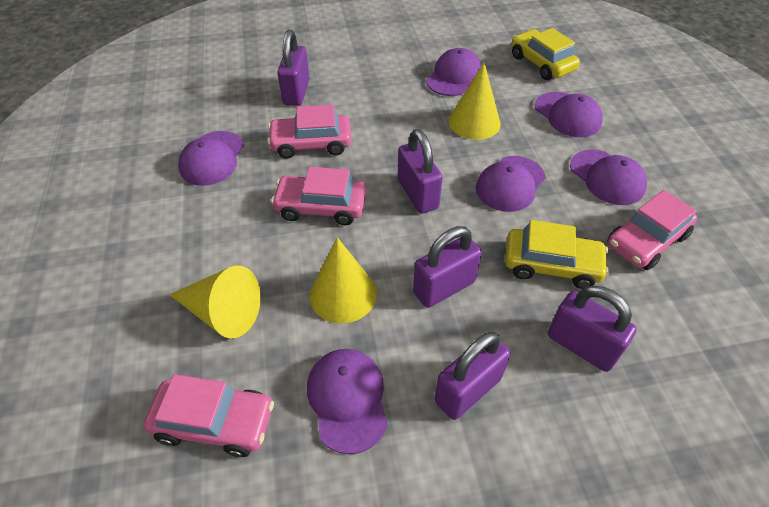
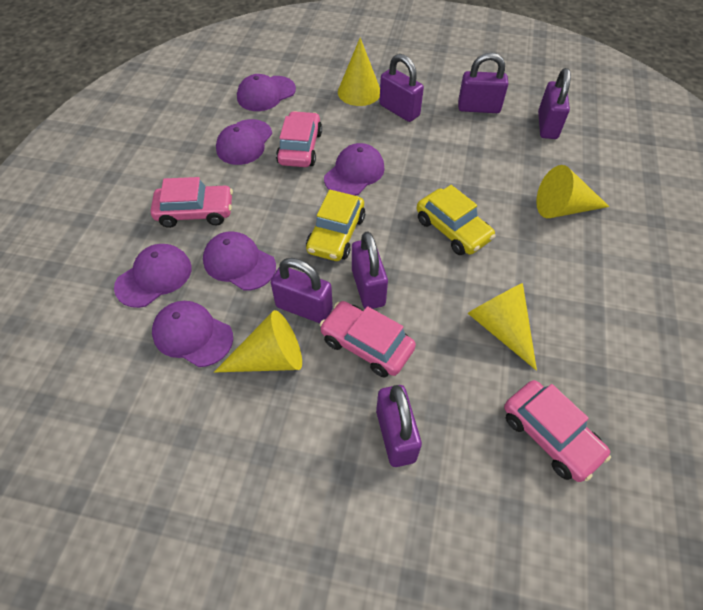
purple padlock: [277,30,310,106] [398,129,443,214] [413,226,482,308] [434,331,511,420] [548,286,637,372] = 5 -> [271,258,333,323] [352,231,388,309] [376,385,422,467] [379,54,424,122] [458,53,508,113] [538,68,571,139] = 6
yellow cone: [169,265,261,339] [309,237,377,323] [448,62,501,140] = 3 -> [214,310,302,372] [338,37,380,106] [467,283,537,371] [536,165,610,218] = 4

